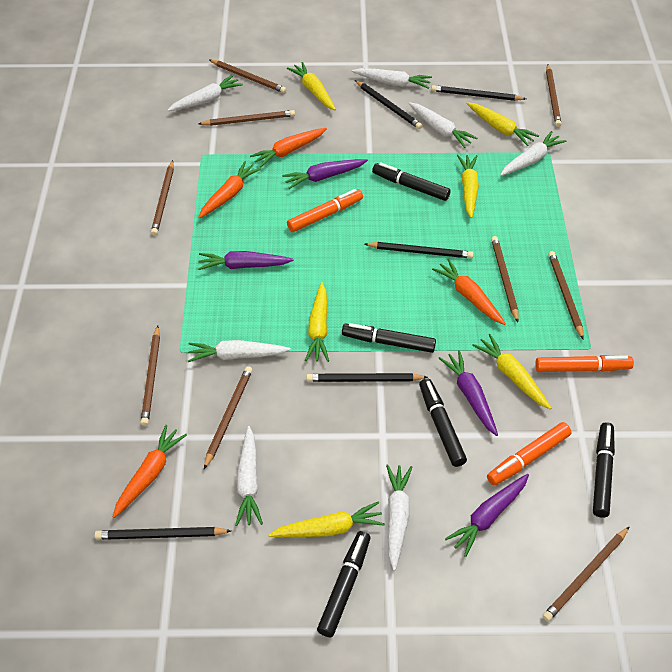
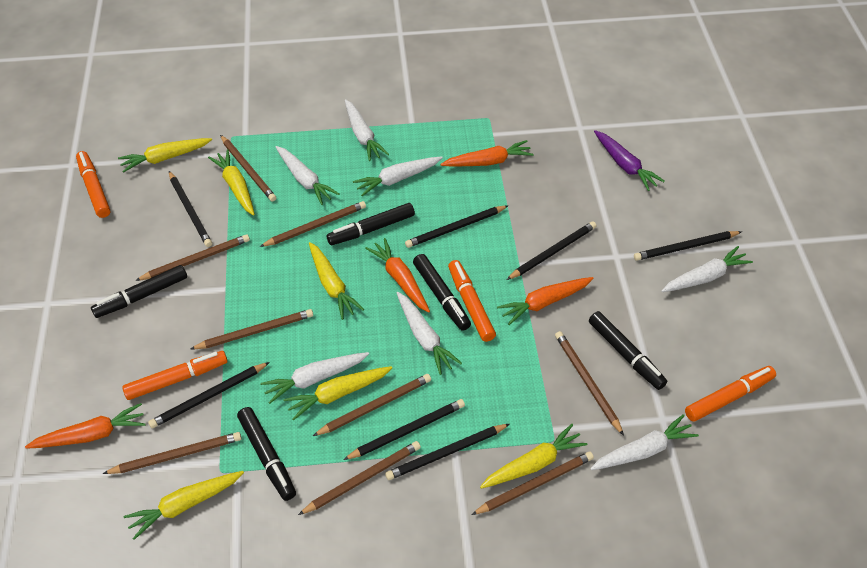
black pencil: [95,527,231,540] [306,373,428,382] [355,80,423,129] [365,242,474,258] [431,85,526,101] = 5 -> [148,362,270,428] [169,171,212,247] [343,399,465,460] [385,424,510,480] [405,205,509,248] [506,221,596,280] [634,231,742,261] = 7
orange marker: [287,189,363,232] [487,422,571,486] [535,355,634,372] = 3 -> [76,151,111,218] [122,351,228,400] [448,260,496,342] [685,366,776,422] = 4
purple carrot: [198,251,294,270] [282,159,368,189] [438,350,498,436] [445,474,529,557] = 4 -> [594,130,665,191] = 1

